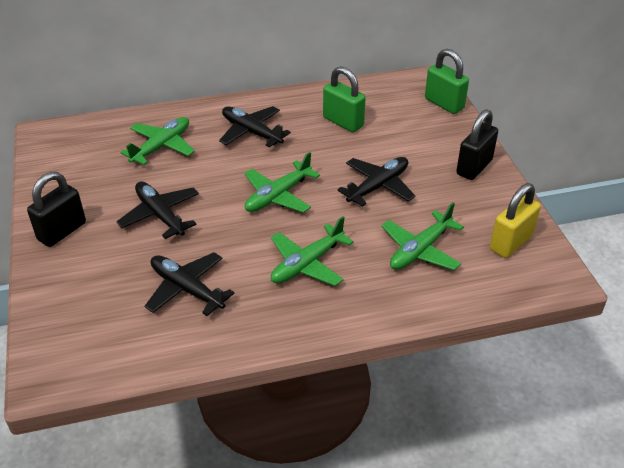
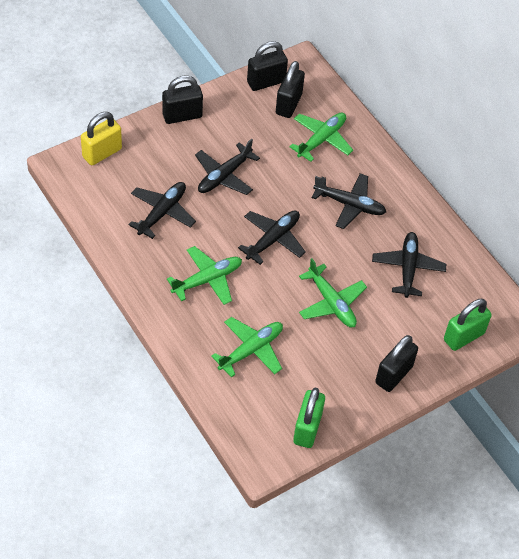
black padlock: [27,172,86,247] [456,109,498,180] = 2 -> [162,75,203,124] [247,41,288,91] [276,61,305,118] [375,335,418,392] = 4
black plane: [116,181,199,239] [145,252,234,316] [219,106,291,147] [337,157,416,207] = 4 -> [128,182,196,239] [195,139,260,195] [238,210,306,265] [312,173,386,229] [372,232,446,298] = 5

